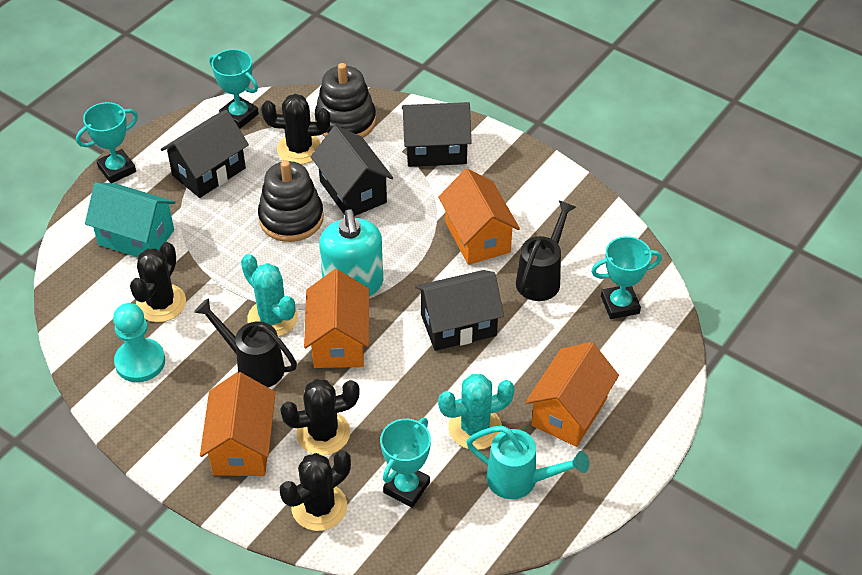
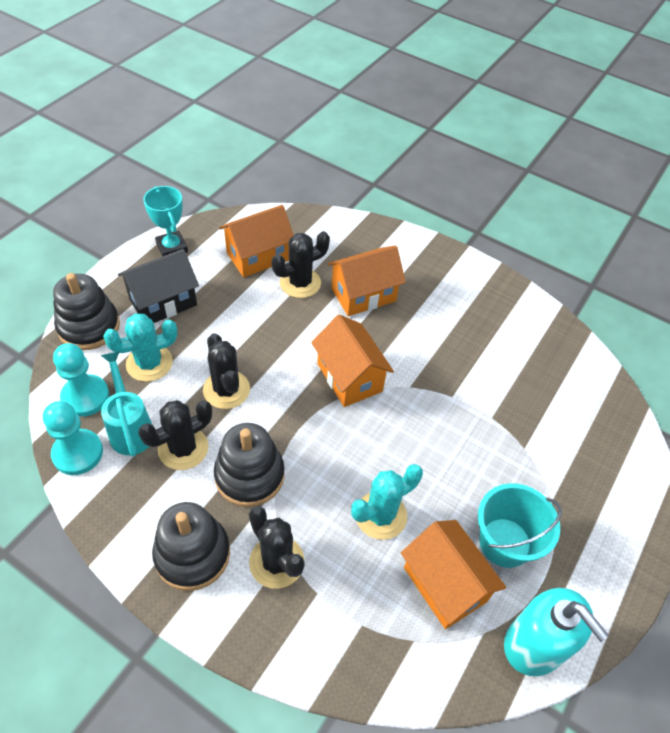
black house: [161,110,249,198] [311,126,393,216] [402,102,472,167] [415,270,504,351] = 4 -> [118,249,199,323] = 1
black stacking toy: [258,160,324,242] [315,63,376,138] = 2 -> [53,273,120,350] [152,502,230,591] [214,423,285,507] = 3
black watering can: [194,298,297,388] [516,200,576,301] = 2 -> none = 0
turquoise bucket: none = 0 -> [478,483,562,568] = 1
turquoise house: [85,182,175,257] = 1 -> none = 0
turquoise pawn: [113,303,165,382] = 1 -> [43,401,103,475] [53,343,109,417] = 2
turquoise trophy: [76,102,138,183] [209,49,259,129] [380,418,431,508] [591,236,662,319] = 4 -> [143,186,188,256] = 1

